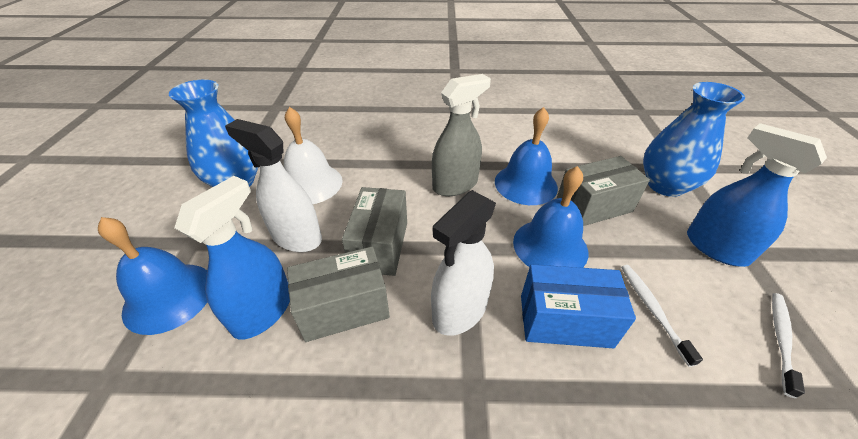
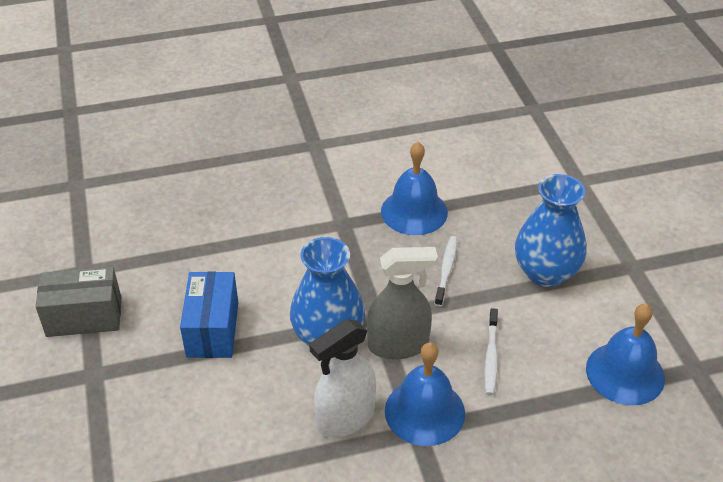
blue spray bottle: [174,176,290,339] [687,123,827,267] = 2 -> none = 0
grey box: [287,246,390,342] [342,187,407,276] [556,156,650,226] = 3 -> [35,267,121,337] = 1
white bell: [284,107,343,204] = 1 -> none = 0
white spray bottle: [225,119,322,252] [431,190,496,336] = 2 -> [309,319,376,438] = 1

